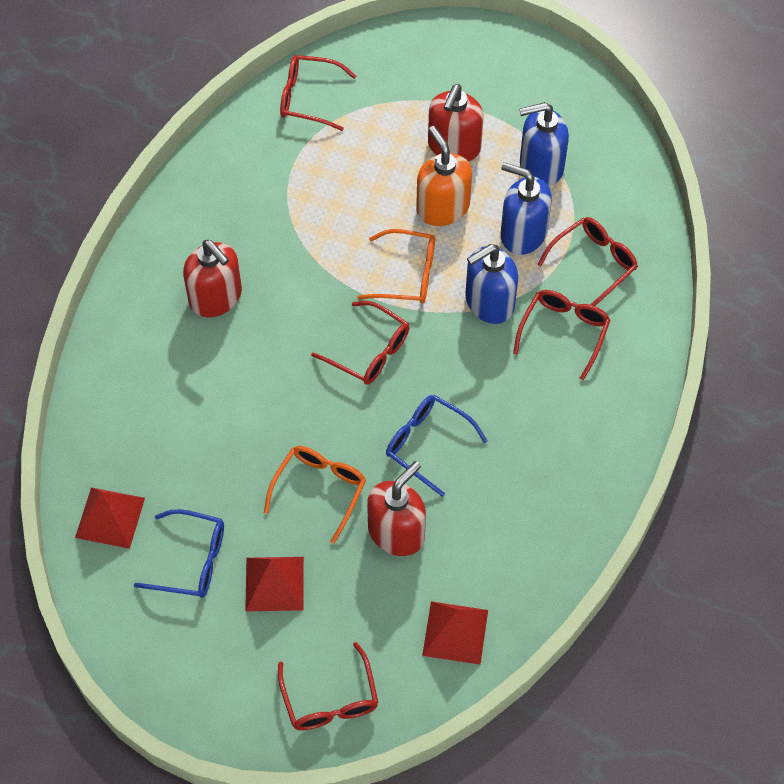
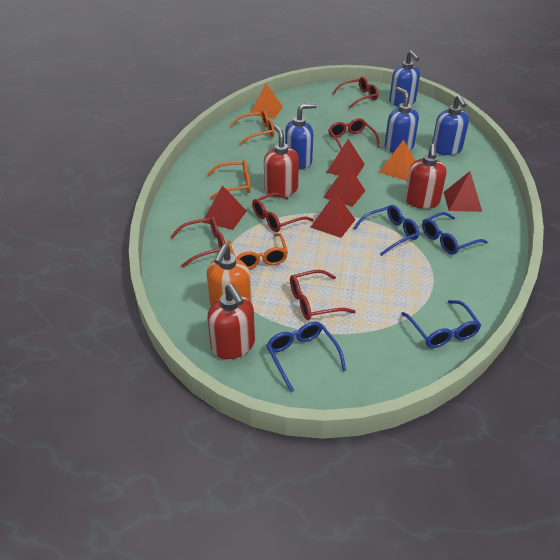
blue glasses: [134,509,224,598] [386,395,488,497] = 2 -> [266,321,346,392] [353,205,419,256] [401,300,481,348] [422,212,488,254] = 4
blue soap dispenser: [465,244,518,324] [501,162,552,255] [519,102,569,186] = 3 -> [285,103,317,169] [385,87,419,153] [389,50,420,106] [432,95,469,155] = 4
orange glasses: [264,446,366,544] [357,229,435,304] = 2 -> [207,160,251,199] [227,233,288,269] [230,110,275,145] = 3
orange pyramid: none = 0 -> [250,84,283,119] [379,139,415,181] = 2
red pyramid: [75,487,145,549] [245,557,304,611] [422,601,488,665] = 3 -> [203,185,247,230] [310,192,356,238] [323,164,366,207] [326,139,365,177] [444,171,482,212] = 5

